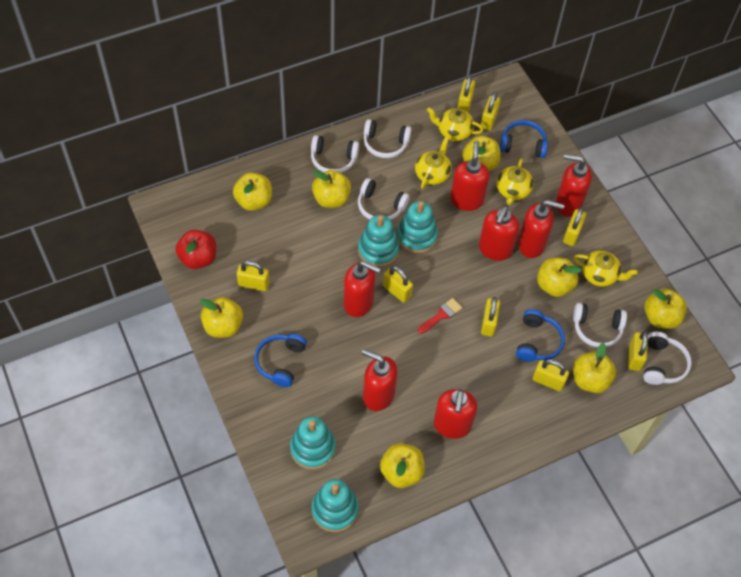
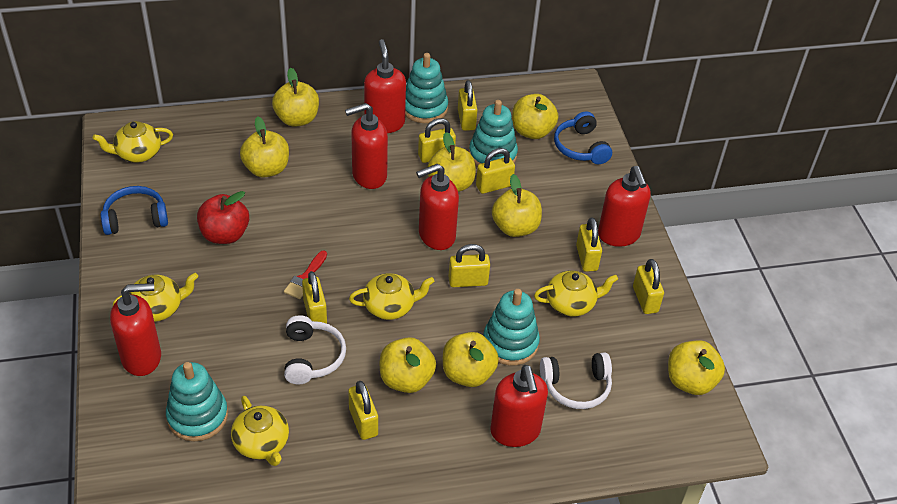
blue headphones: [254,334,307,387] [500,120,548,158] [516,309,565,362] = 3 -> [101,186,168,235] [554,111,612,164] = 2
red soap dispenser: [344,261,381,317] [362,349,398,411] [434,389,477,439] [450,140,490,211] [479,206,519,261] [518,200,565,258] [556,154,592,217] = 7 -> [110,283,161,376] [345,103,388,189] [364,39,406,133] [416,164,459,250] [490,365,548,447] [598,166,651,247] = 6
white headphones: [311,135,359,173] [358,178,410,220] [364,119,412,158] [573,303,627,347] [643,332,692,385] = 5 -> [284,315,346,384] [540,352,612,409] = 2
yellow teapot: [415,137,452,189] [427,107,483,141] [496,158,534,205] [573,250,638,287] = 4 -> [93,121,173,163] [113,273,198,322] [231,396,289,466] [349,273,435,320] [534,271,618,317] = 5

